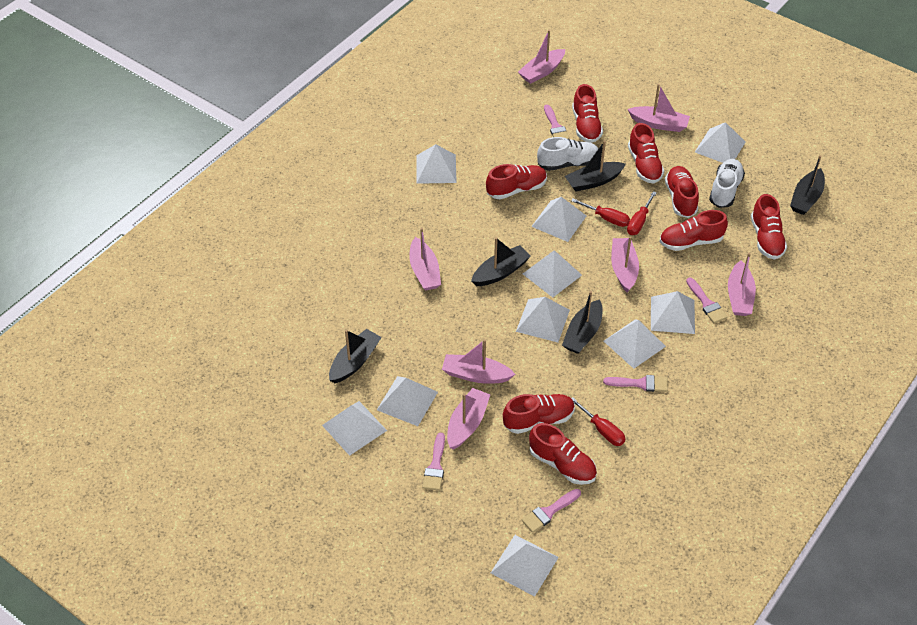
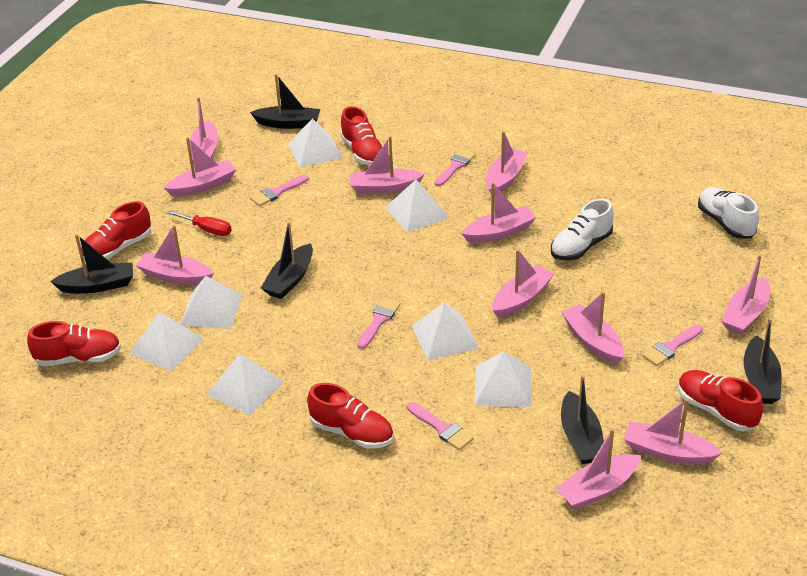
pink boat: [409,228,441,291] [442,339,515,384] [447,388,490,450] [518,30,565,84] [611,236,639,292] [627,84,690,132] [728,253,756,316] = 7 -> [136,225,214,285] [164,137,237,197] [190,97,218,164] [349,136,425,194] [461,182,537,243] [486,131,528,196] [492,249,554,318] [556,429,641,510] [561,292,624,364] [624,398,722,464] [722,255,770,334] = 11
red screwdriver: [571,198,630,227] [571,397,625,446] [627,191,657,235] = 3 -> [167,210,232,236] = 1
red shoe: [486,164,547,199] [503,394,575,434] [529,423,597,485] [572,84,603,143] [628,123,664,184] [660,210,728,251] [665,166,699,218] [751,194,787,260] = 8 -> [27,321,121,366] [81,201,151,260] [307,383,394,449] [340,106,382,165] [678,370,763,431] = 5
white pyramid: [322,401,387,456] [377,376,438,426] [416,144,457,184] [491,535,559,597] [516,297,570,342] [523,250,582,297] [531,197,586,242] [604,319,666,369] [651,291,695,334] [695,122,745,163] = 10 -> [129,312,204,371] [180,276,242,329] [206,353,284,415] [288,118,343,168] [385,179,449,233] [412,302,479,360] [474,352,532,407] = 7

